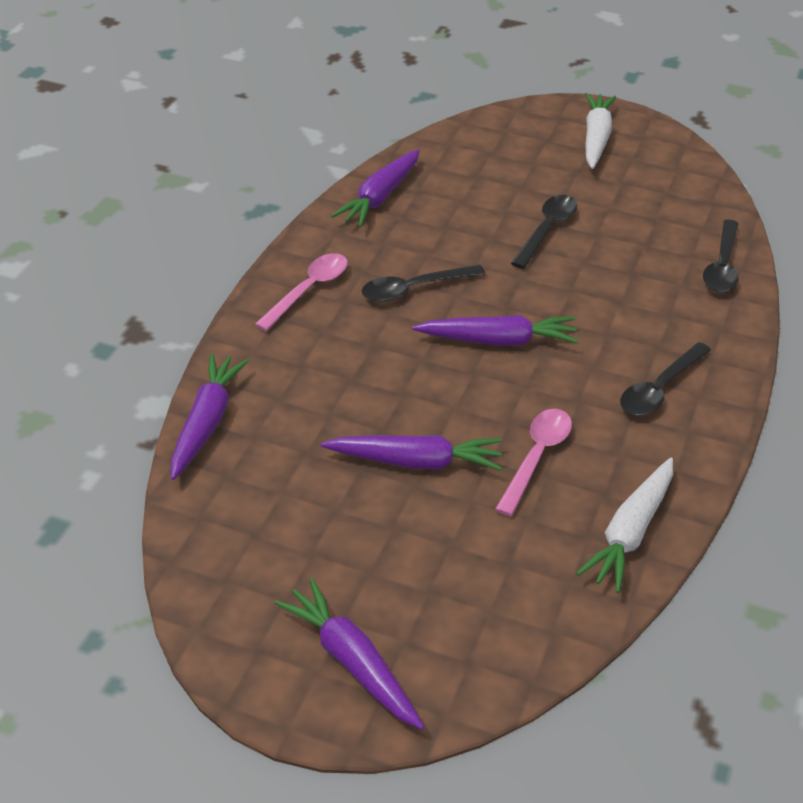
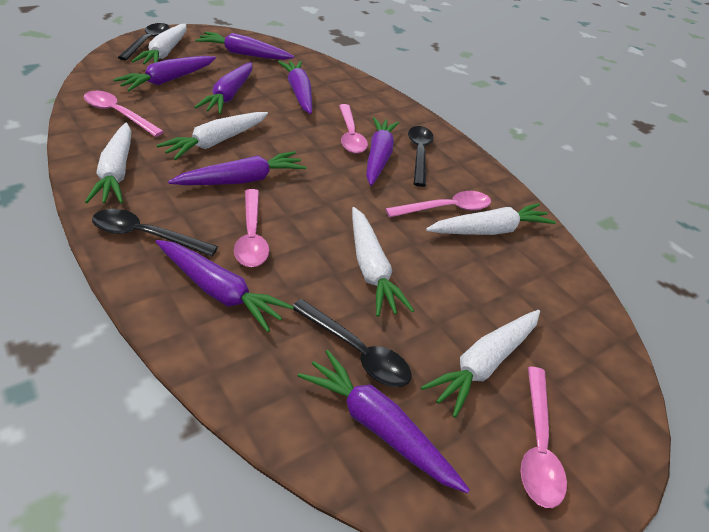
pink spoon: [254,253,348,331] [495,409,572,517] = 2 -> [84,91,164,137] [234,189,269,267] [339,104,368,154] [386,191,491,218] [520,366,567,508] = 5
purple carrot: [171,353,249,480] [274,578,424,730] [321,435,502,470] [331,149,420,227] [412,315,578,346] = 5 -> [113,56,216,91] [156,240,294,332] [168,151,306,185] [194,62,252,114] [195,32,294,60] [278,61,312,114] [298,350,470,493] [366,117,399,186] = 8
white carrot: [576,458,673,593] [585,93,616,169] = 2 -> [85,123,131,203] [132,24,186,65] [157,112,268,160] [352,207,414,317] [421,310,540,418] [426,203,556,235] = 6

